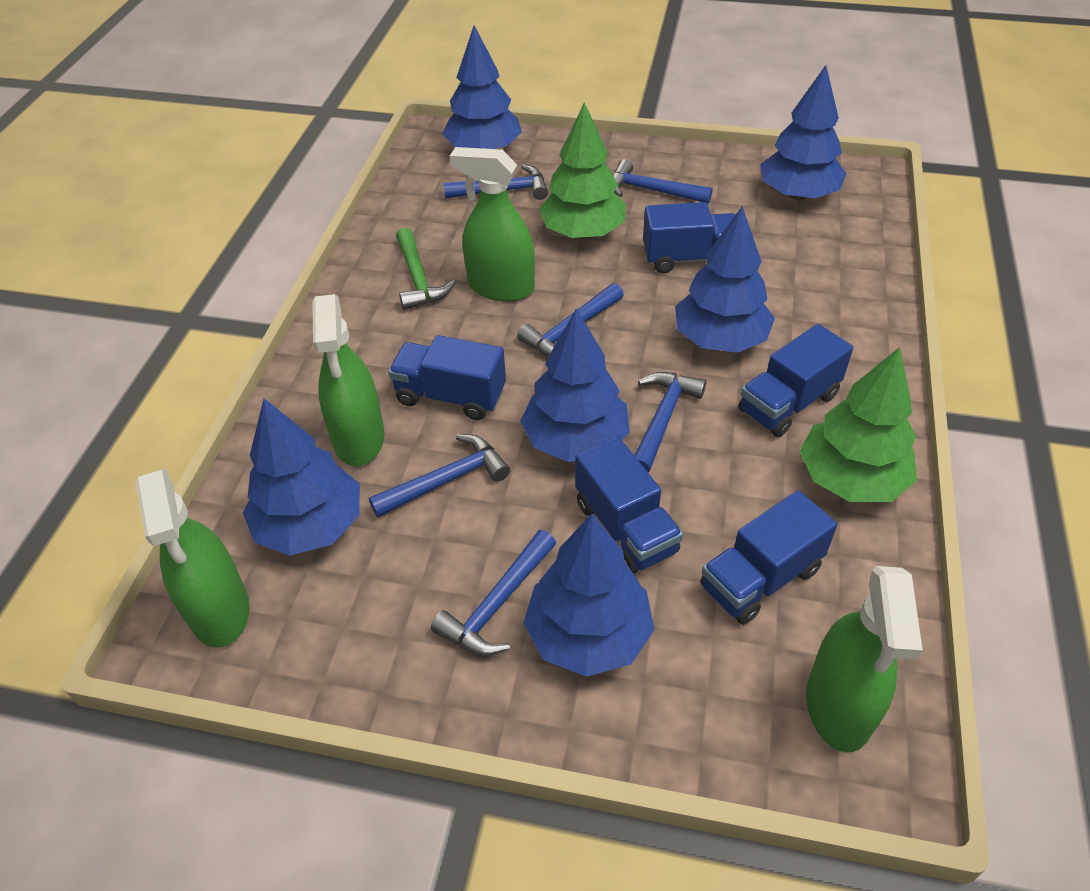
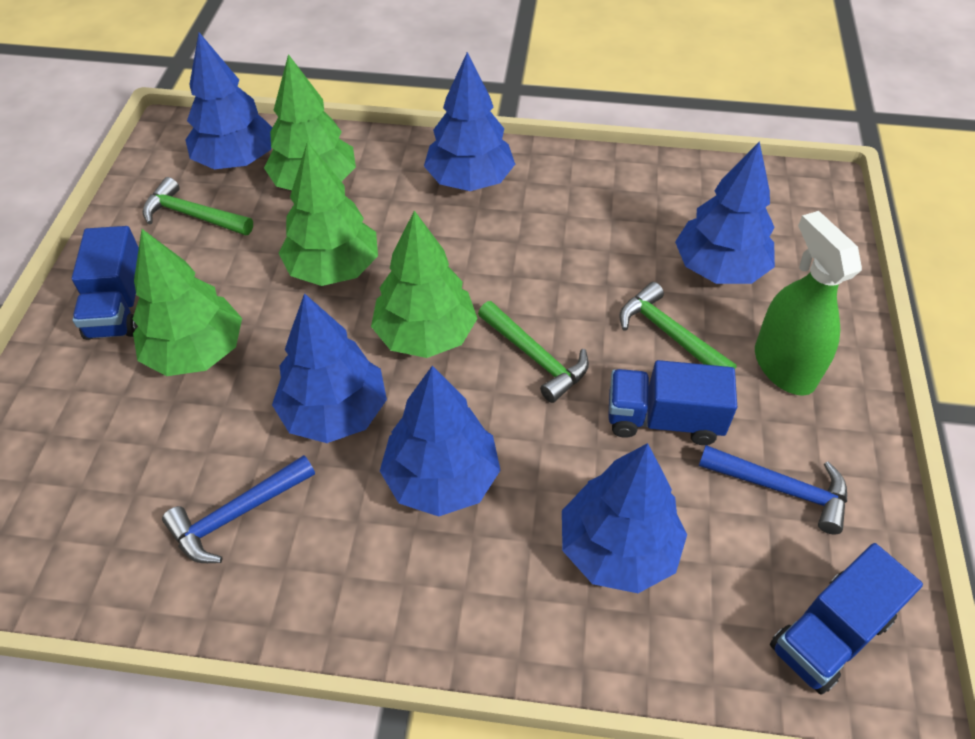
blue hammer: [369,434,510,518] [431,530,556,656] [443,164,548,200] [517,283,624,357] [613,159,713,204] [634,372,706,473] = 6 -> [162,455,315,563] [699,445,847,534] = 2
blue truck: [388,335,506,420] [575,436,683,574] [643,202,736,273] [700,490,837,625] [738,324,853,437] = 5 -> [72,226,139,340] [608,360,737,445] [770,543,923,695] = 3
green hammer: [396,228,456,310] = 1 -> [142,177,253,236] [478,301,589,403] [619,282,736,369] = 3
green spray bottle: [135,468,250,648] [312,294,385,466] [450,147,535,301] [806,566,923,753] = 4 -> [755,211,862,396] = 1
green tree: [539,102,626,239] [800,347,917,502] = 2 -> [133,229,242,376] [264,54,356,190] [278,141,378,286] [371,210,478,358] = 4

